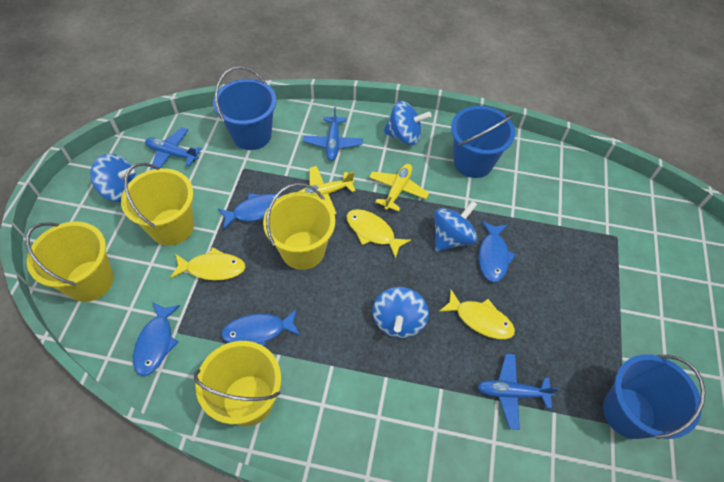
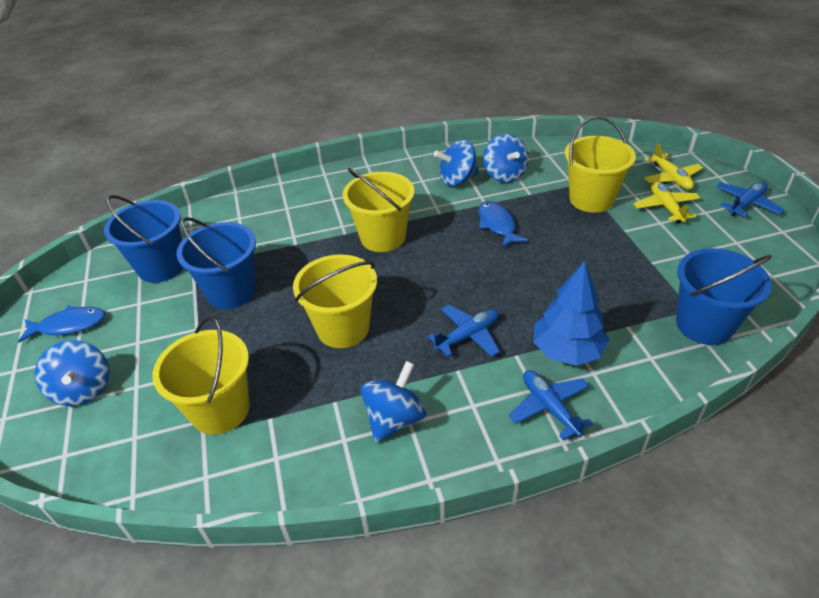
blue fish: [133,302,180,376] [218,193,281,230] [221,309,301,347] [479,221,515,282] = 4 -> [18,305,106,343] [478,201,528,248] = 2
blue tree: none = 0 -> [533,261,609,366] = 1
yellow fish: [170,248,245,280] [347,209,411,259] [439,290,515,339] = 3 -> none = 0

